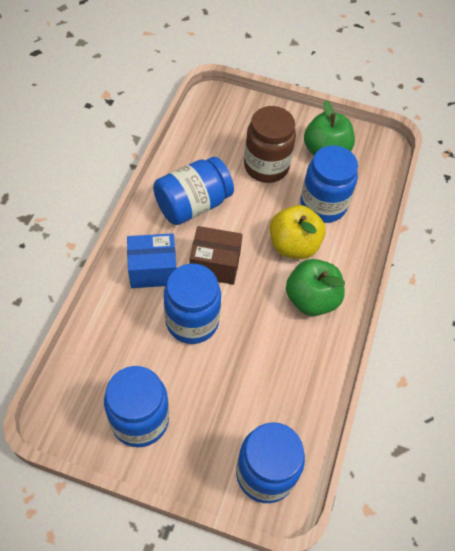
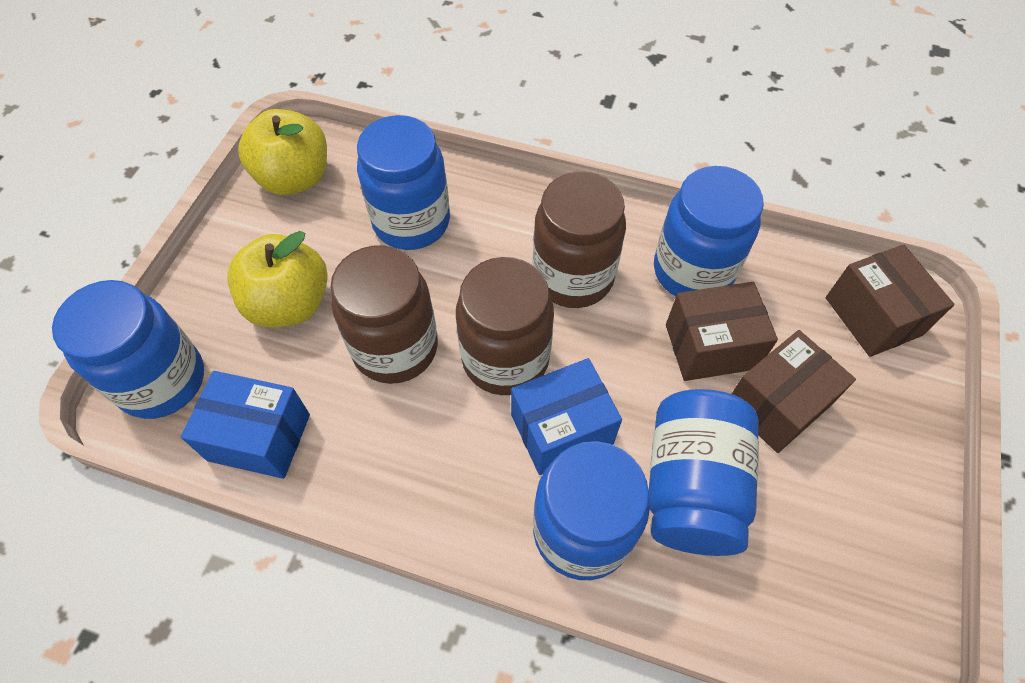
blue box: [127,233,176,288] = 1 -> [181,371,310,479] [511,358,622,475] = 2
brown box: [189,226,243,285] = 1 -> [666,282,778,381] [732,330,856,453] [826,244,955,357] = 3
brown jar: [244,106,296,183] = 1 -> [330,245,438,384] [456,257,554,395] [533,172,626,308] = 3
green apple: [286,259,345,316] [304,100,355,155] = 2 -> none = 0
yellow apple: [270,205,326,259] = 1 -> [227,231,328,327] [238,109,327,195] = 2

